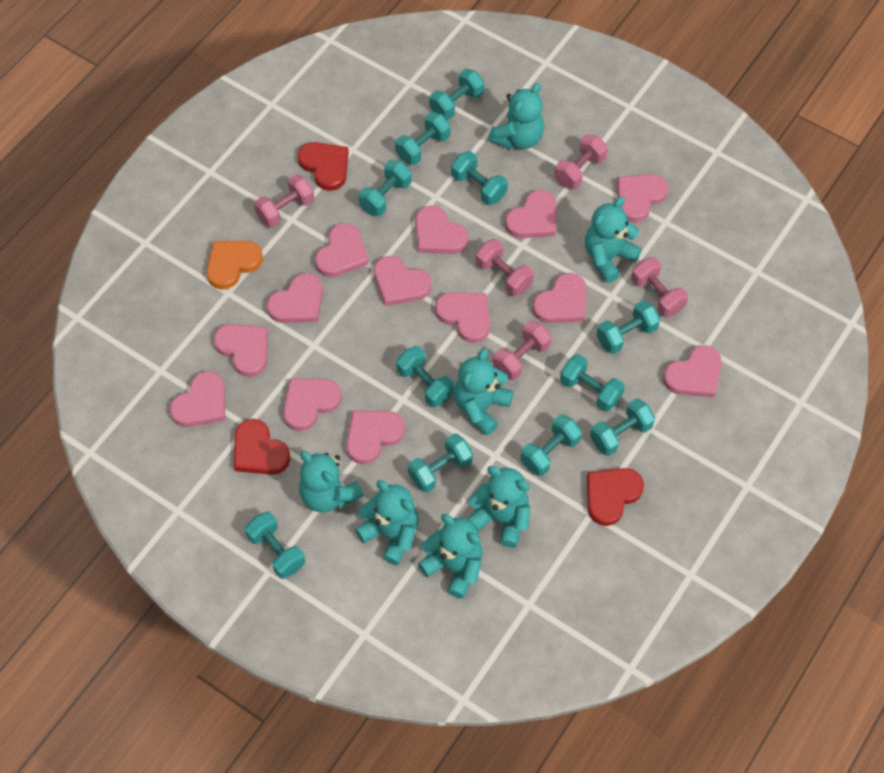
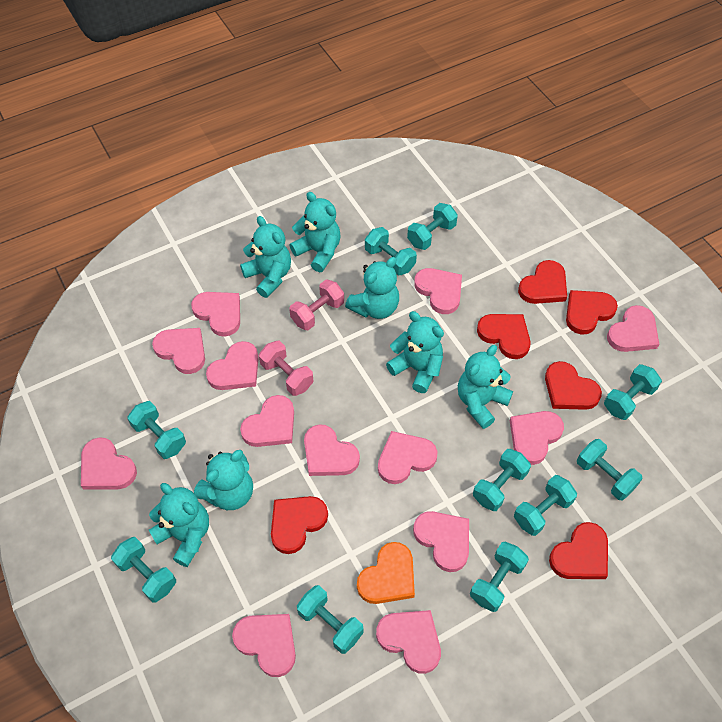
pink dumbbell: [254,175,314,228] [476,239,534,296] [493,321,551,380] [554,134,608,189] [631,257,688,317] = 5 -> [259,340,314,396] [289,279,344,330] = 2
red heart: [234,419,290,475] [298,142,349,191] [587,468,644,526] = 3 -> [271,496,328,554] [477,314,531,359] [518,260,567,304] [545,361,602,410] [549,522,608,579] [566,290,618,334] = 6
turquoise dumbbell: [245,512,305,579] [358,160,412,216] [395,112,451,165] [396,346,454,407] [408,433,473,493] [429,69,484,120] [451,151,508,205] [520,414,582,476] [560,354,625,412] [590,398,655,456] [596,300,660,354] = 11 -> [111,537,176,602] [127,401,186,459] [297,585,364,654] [365,227,417,275] [407,203,458,250] [470,542,529,612] [473,449,531,511] [514,475,577,536] [577,439,642,500] [604,364,662,420] = 10

